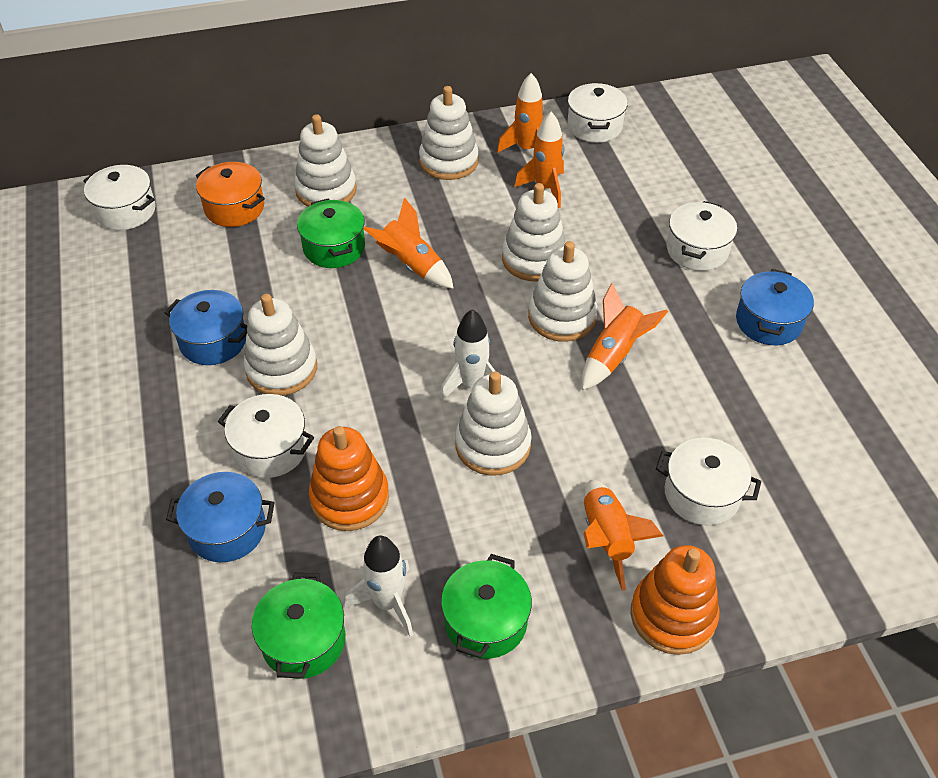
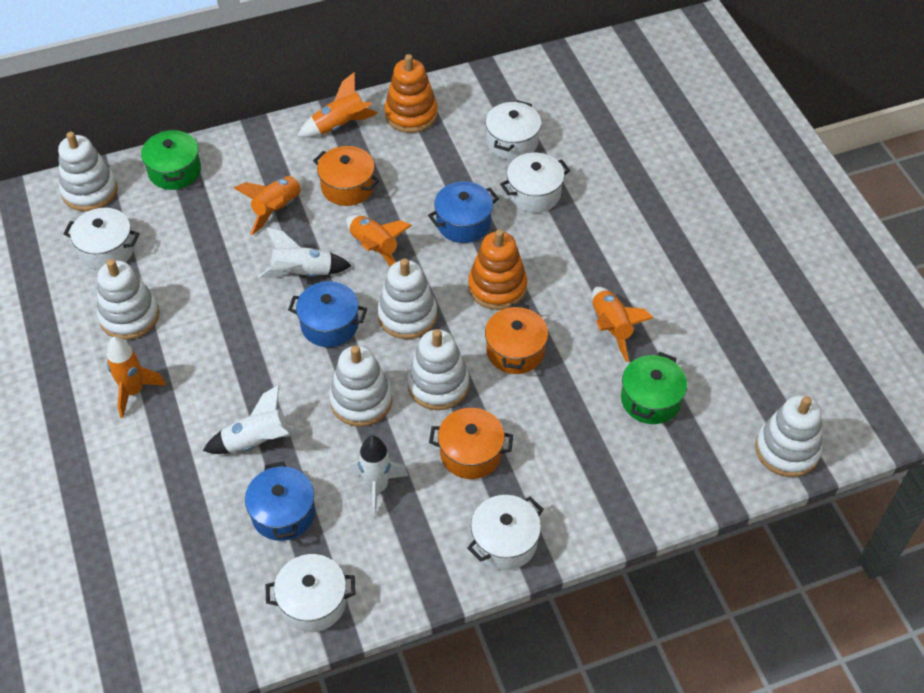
green pot: [252,572,345,679] [297,198,365,268] [441,554,532,659] = 3 -> [141,128,201,190] [621,352,687,424] = 2
orange pot: [196,162,265,227] = 1 -> [313,146,380,206] [429,408,513,479] [485,304,548,374] = 3
white rocket: [345,536,413,637] [440,309,495,401] = 2 -> [203,385,304,454] [259,227,352,278] [350,435,408,518] = 3

